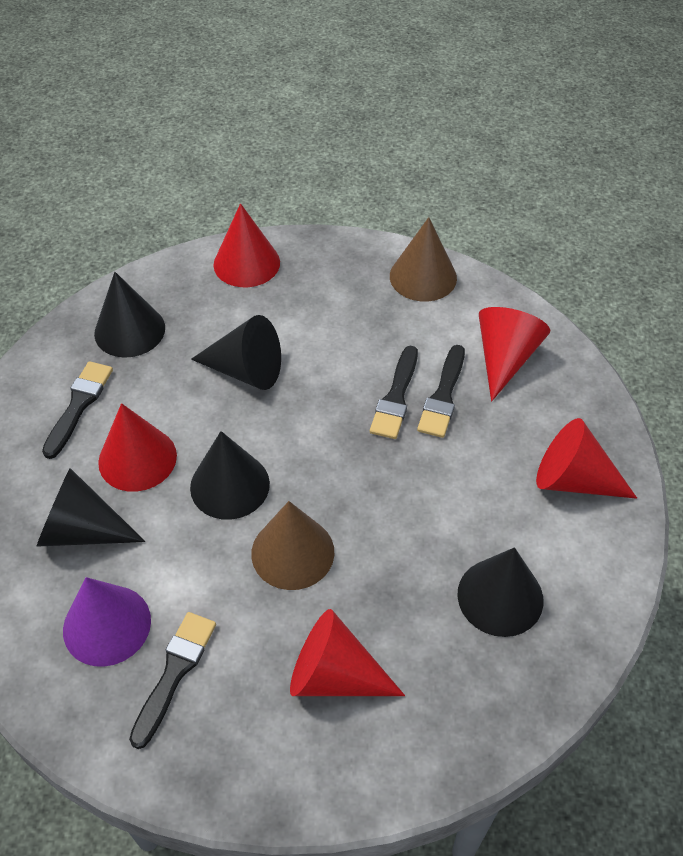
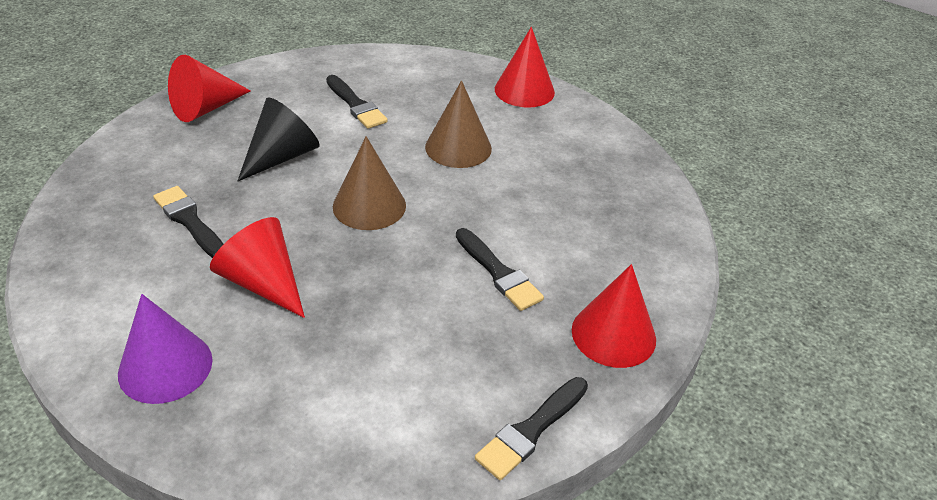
black cone: [36,468,145,547] [94,272,165,358] [190,431,270,520] [191,315,281,390] [457,547,543,637] = 5 -> [238,97,320,181] = 1
red cone: [98,403,177,492] [214,203,280,287] [290,609,405,696] [479,307,550,401] [536,418,637,499] = 5 -> [168,55,251,122] [210,217,305,318] [495,27,555,108] [572,264,656,368] = 4

